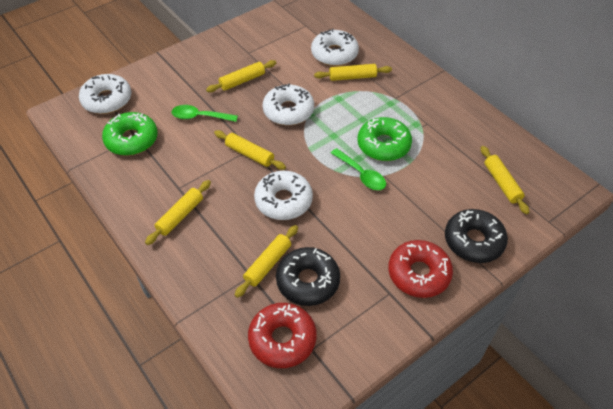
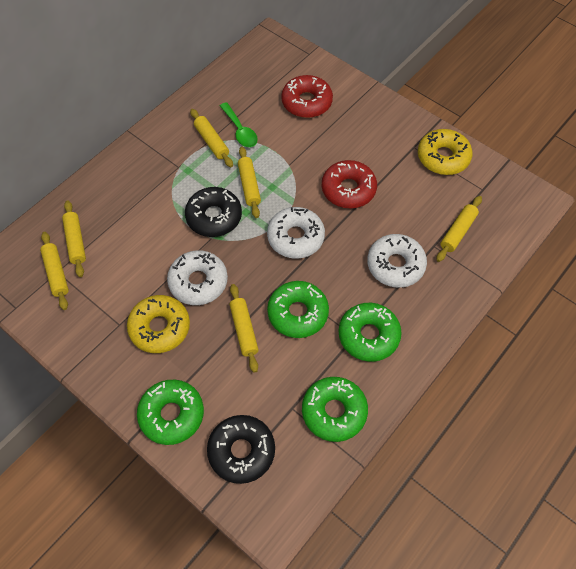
green donut: [102,112,158,156] [358,117,412,161] = 2 -> [137,380,204,445] [267,281,329,338] [302,377,368,442] [339,303,402,362] = 4
green spoon: [172,105,238,122] [331,148,386,190] = 2 -> [220,102,258,147] = 1
white donut: [79,74,131,114] [254,171,313,220] [263,83,314,125] [311,29,359,66] = 4 -> [167,250,228,305] [267,207,325,259] [367,234,427,288] = 3
yellow donut: none = 0 -> [127,295,190,353] [418,129,473,175] = 2

